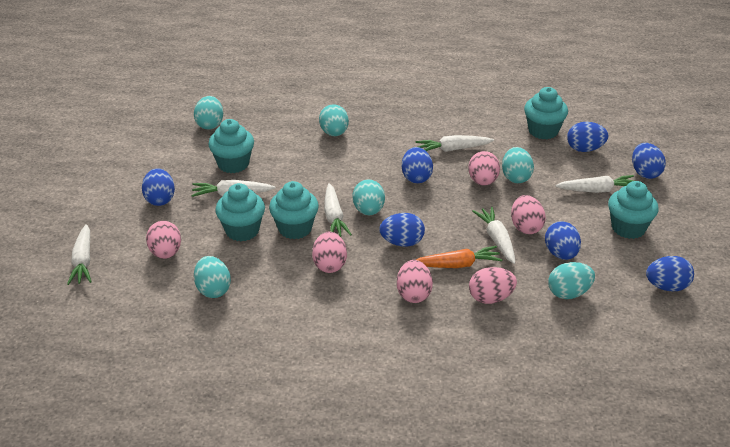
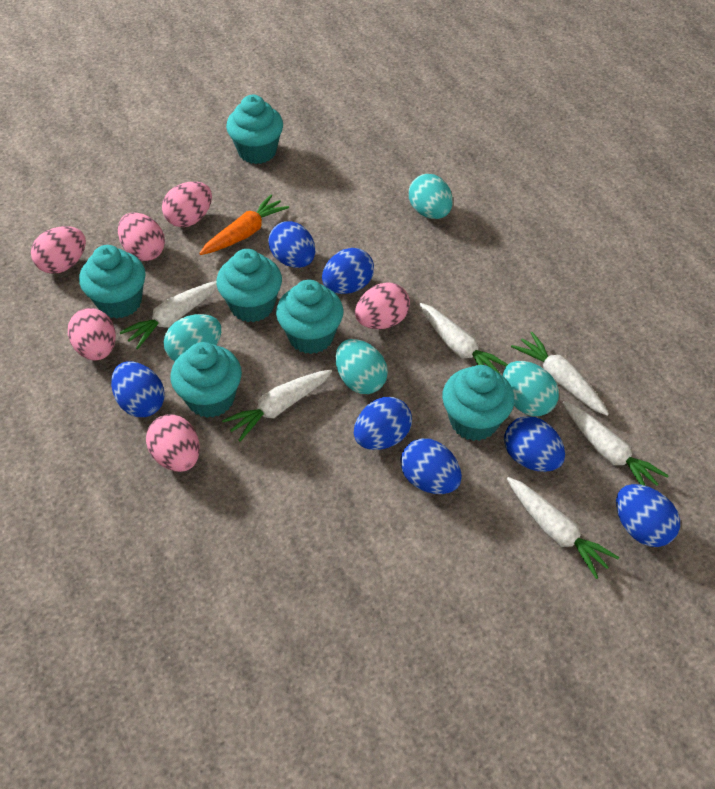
turquoise cupcake: [208,119,254,173] [215,183,265,241] [269,181,319,239] [524,87,568,139] [608,181,659,239] = 5 -> [79,245,146,319] [171,342,242,418] [216,249,282,322] [226,95,283,164] [276,280,343,354] [442,365,514,441] = 6
turquoise egg: [194,96,223,130] [194,256,231,298] [319,104,349,136] [352,180,385,215] [502,147,534,183] [548,262,595,299] = 6 -> [164,314,221,361] [336,339,388,394] [409,174,453,219] [503,361,559,416] = 4

